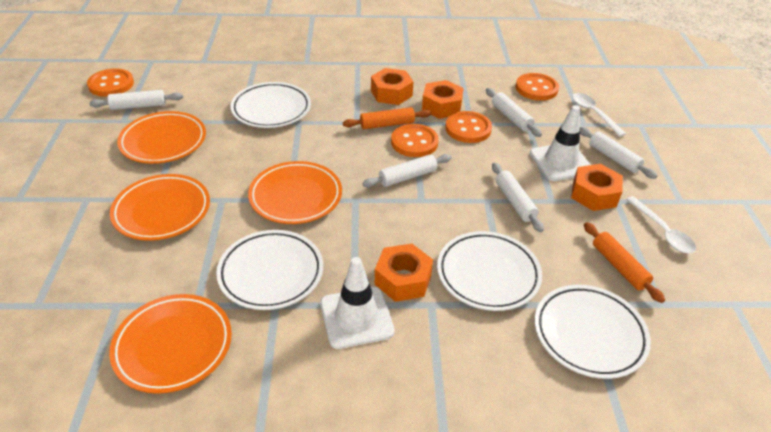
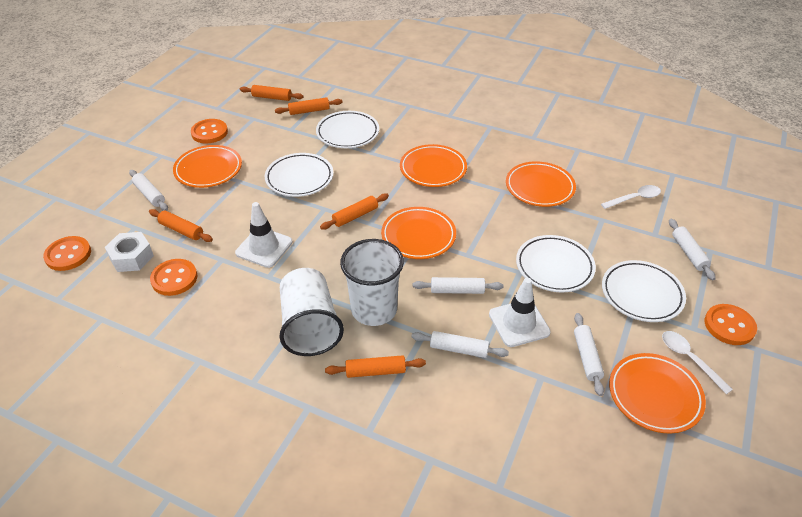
orange nut: [371,68,414,105] [375,244,433,302] [422,80,464,119] [571,164,623,211] = 4 -> none = 0
orange plate: [109,294,232,394] [110,174,210,241] [117,111,206,164] [248,161,342,224] = 4 -> [173,145,242,188] [381,207,456,259] [400,144,467,187] [506,161,576,207] [609,353,706,434] = 5
orange rolling pin: [343,107,431,129] [584,222,665,303] = 2 -> [149,209,213,242] [240,85,303,101] [275,97,343,115] [320,193,389,230] [325,355,426,378] = 5
white cup: none = 0 -> [279,268,344,356] [340,239,404,326] = 2
white nut: none = 0 -> [105,232,154,272] = 1

